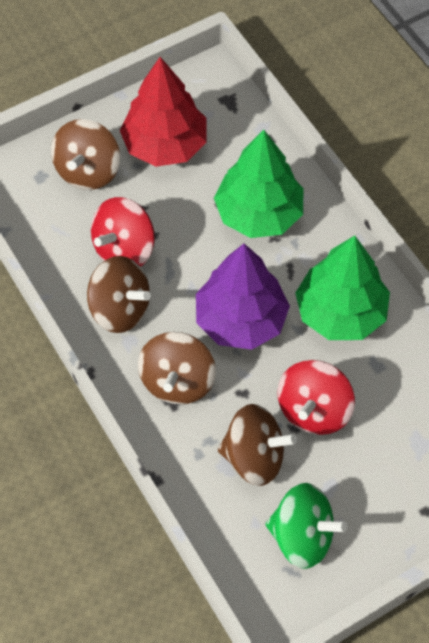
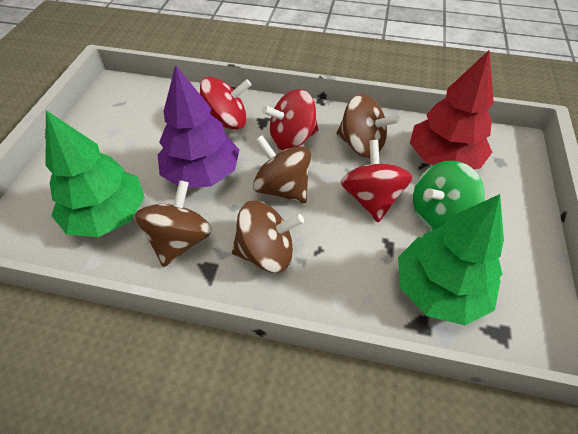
red spinning top: [91,197,155,267] [277,360,355,435] = 2 -> [200,77,251,130] [262,89,318,150] [341,140,412,222] = 3

